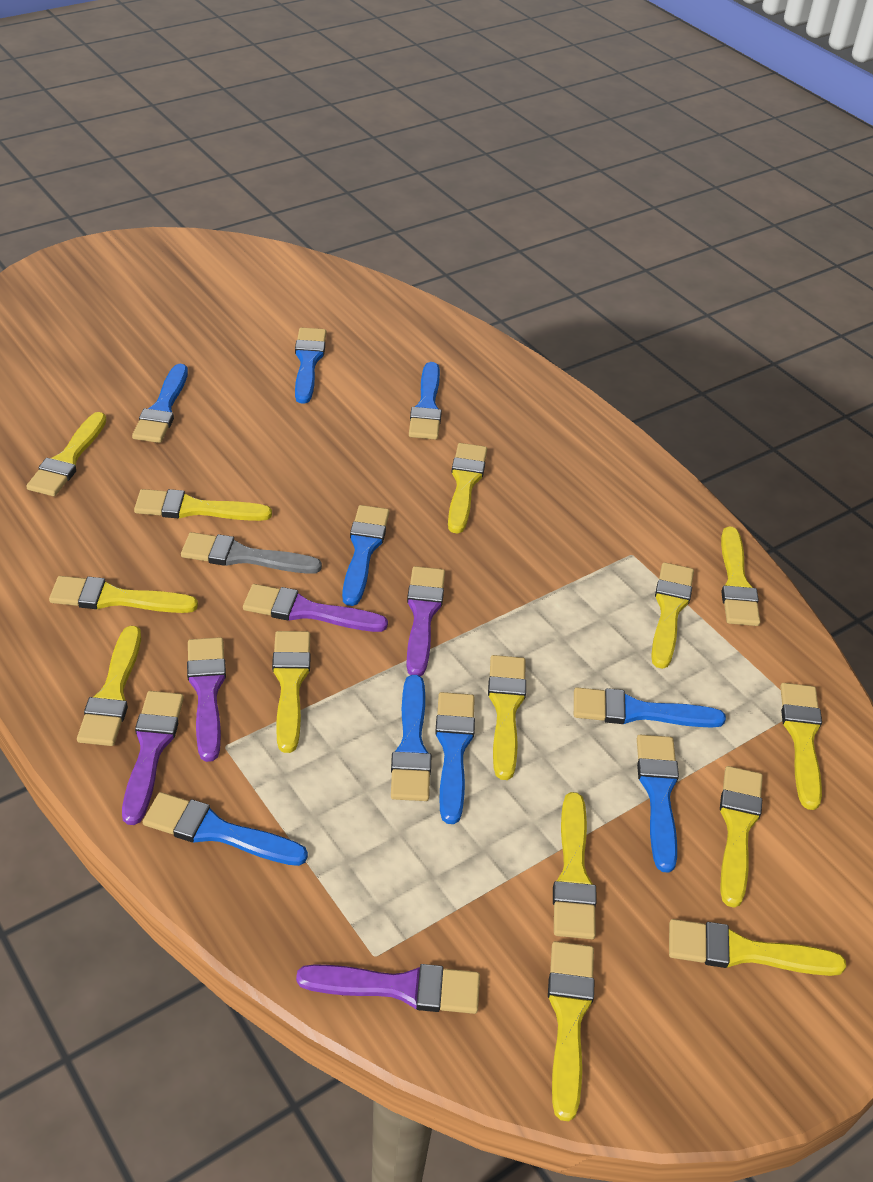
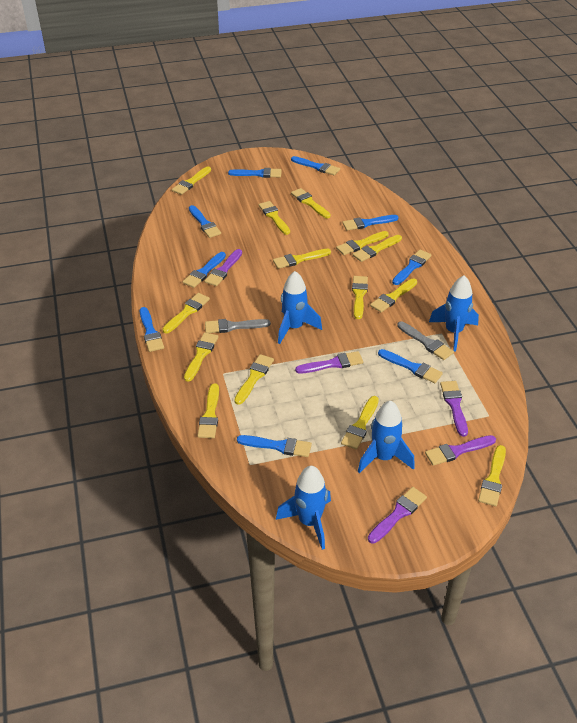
blue rocket: none = 0 -> [276,466,331,550] [278,271,322,344] [358,401,415,473] [429,275,479,352] = 4
grey brush: [181,532,322,574] = 1 -> [205,319,271,333] [397,322,454,360] = 2

